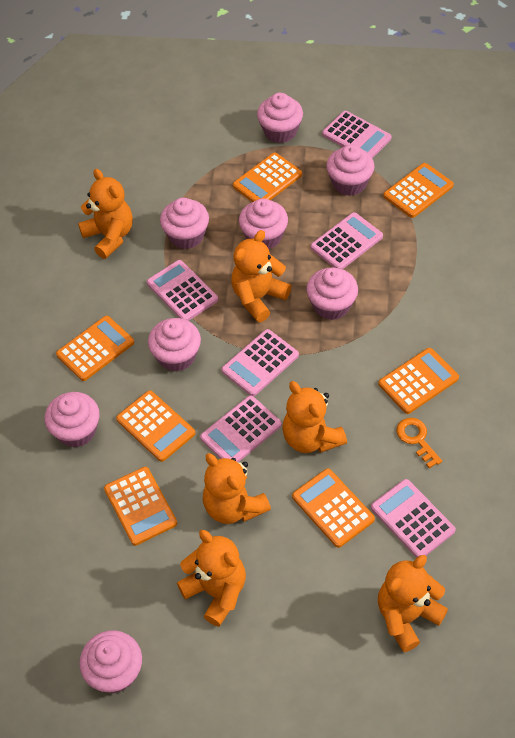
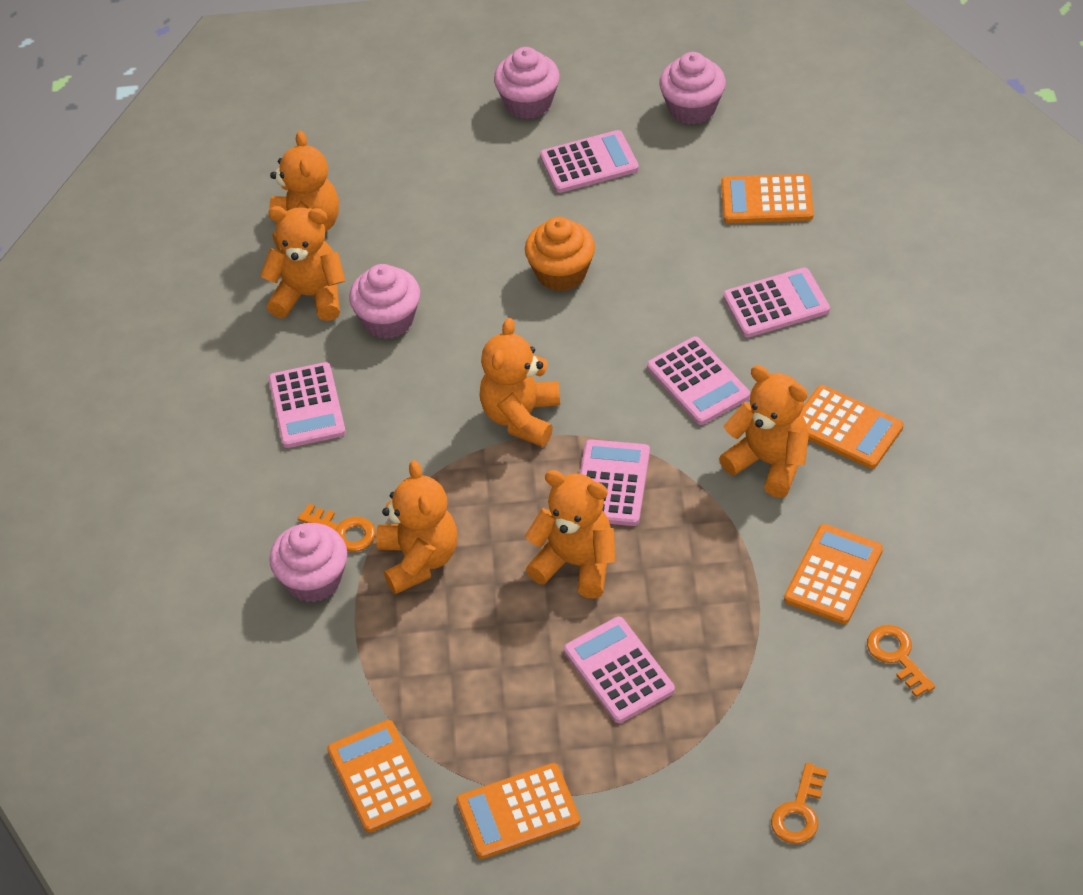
orange calculator: [56,316,134,381] [104,467,177,546] [116,390,195,462] [233,153,302,202] [292,468,375,548] [379,348,459,414] [383,163,454,218] = 7 -> [327,720,432,833] [456,763,580,859] [721,174,814,223] [784,524,883,624] [801,385,904,469] = 5
orange cupcake: none = 0 -> [525,217,595,291] = 1
orange key: [396,418,442,468] = 1 -> [298,504,376,552] [771,763,828,844] [867,625,935,697] = 3
pink cupcake: [45,392,100,448] [79,630,142,693] [148,318,201,372] [160,198,209,249] [239,198,288,249] [257,93,303,143] [307,267,358,320] [327,144,374,196] = 8 -> [269,523,347,602] [349,264,420,339] [494,47,560,119] [659,52,726,124] = 4

